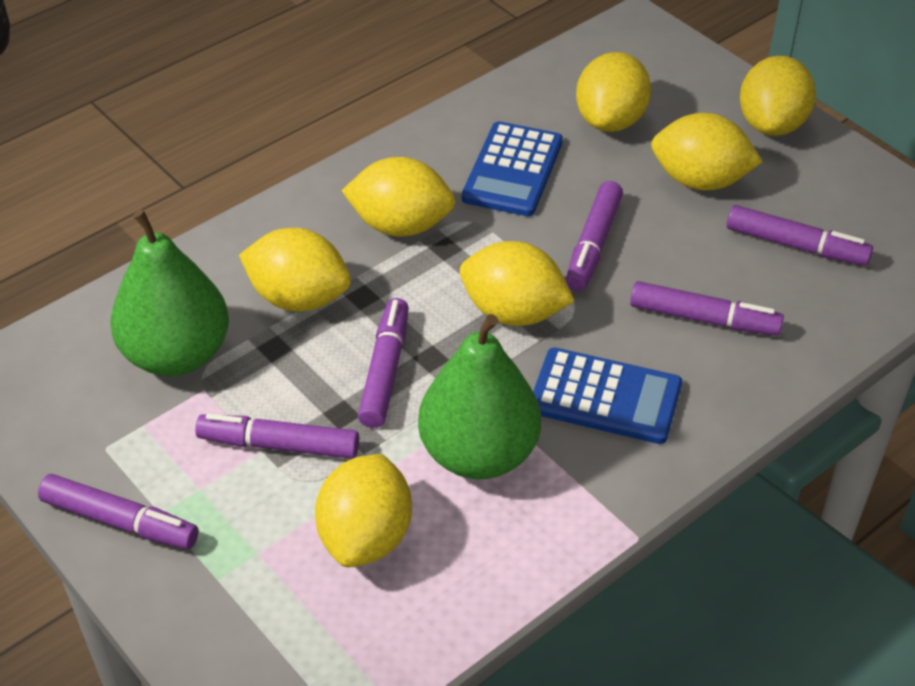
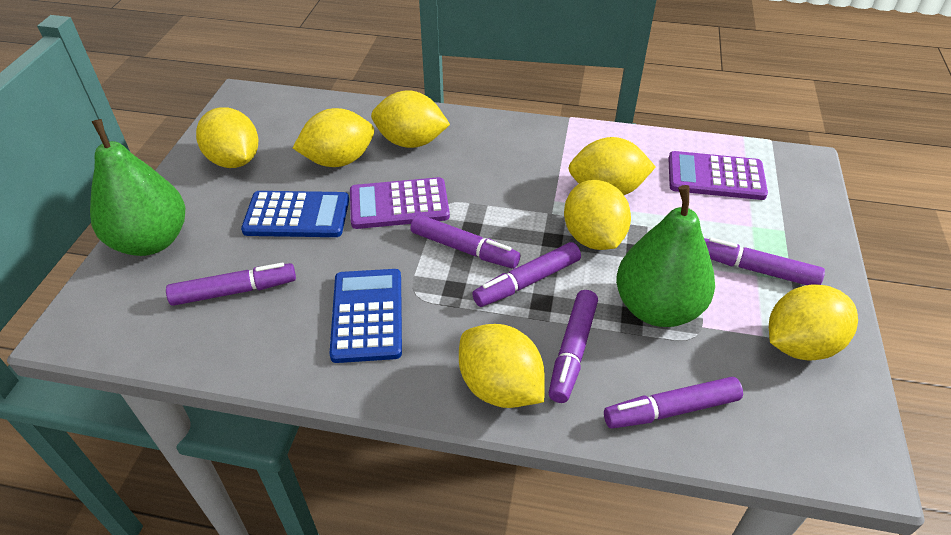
purple calculator: none = 0 -> [350,177,450,229] [668,151,768,200] = 2

